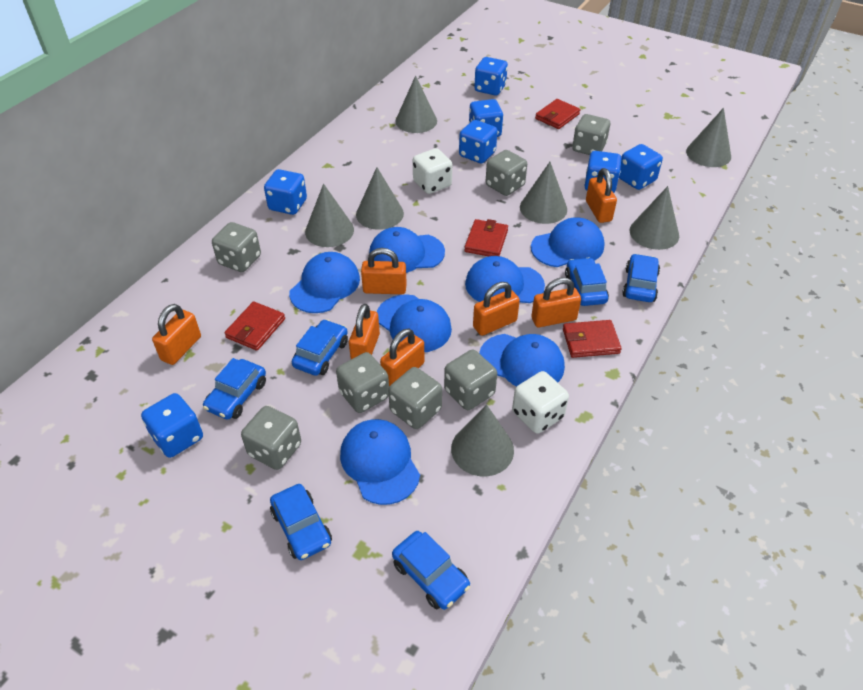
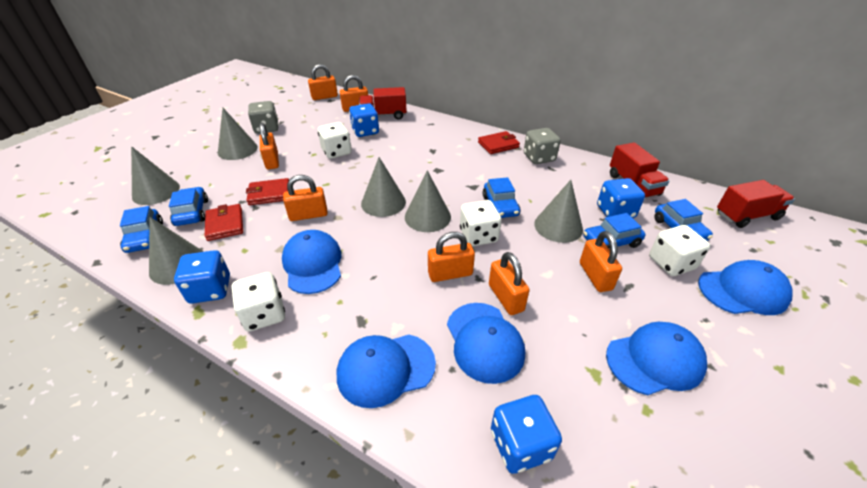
blue cap: [289,252,360,313] [340,419,420,505] [369,227,445,273] [377,294,452,352] [465,256,545,303] [479,334,565,387] [531,217,604,267] = 7 -> [282,230,341,294] [337,335,436,408] [447,303,525,384] [606,322,707,395] [698,260,793,315] = 5
blue car: [203,358,266,420] [270,484,332,560] [292,319,348,376] [392,531,470,610] [565,257,609,306] [622,254,660,302] = 6 -> [120,206,163,253] [169,187,208,226] [483,177,521,218] [583,213,646,250] [654,199,713,241] = 5
blue dice: [141,393,203,458] [264,169,307,215] [459,120,497,163] [469,99,503,137] [474,57,508,95] [584,151,621,193] [619,144,663,190] = 7 -> [174,250,230,304] [349,103,379,137] [491,395,562,474] [597,178,645,218] = 4
grey cone: [305,184,354,247] [356,167,404,230] [395,75,437,133] [451,404,514,476] [520,162,567,224] [630,186,679,250] [686,108,731,167] = 7 -> [131,146,180,205] [149,217,203,285] [218,108,258,160] [361,157,406,217] [405,170,451,232] [534,180,583,243] = 6
grey dice: [212,222,261,272] [241,406,301,470] [336,352,389,413] [388,367,442,429] [444,350,497,410] [486,150,527,196] [572,114,610,155] = 7 -> [248,101,279,134] [524,128,561,164] = 2
red truck: none = 0 -> [359,87,407,120] [610,142,669,198] [717,180,795,228] = 3
red wallet: [224,301,285,351] [464,219,508,256] [535,99,580,129] [563,320,622,358] = 4 -> [205,204,243,241] [246,178,289,205] [478,131,520,154] = 3
white dice: [413,148,452,194] [512,371,569,434] = 2 -> [231,272,285,332] [318,122,352,159] [460,200,502,246] [649,225,710,276] = 4

